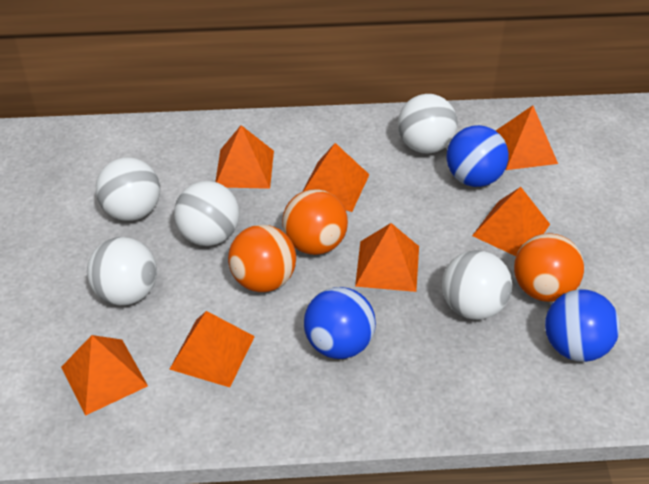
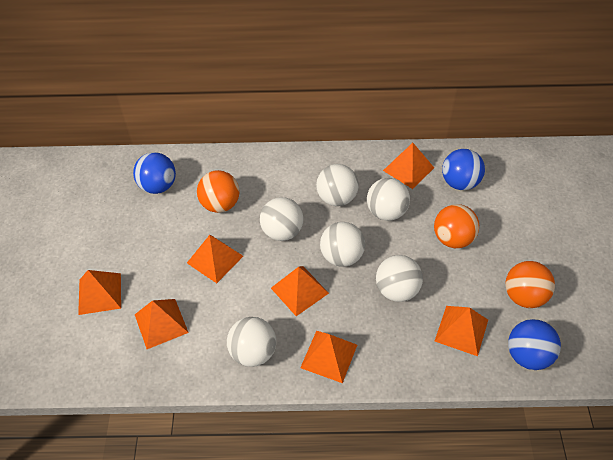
white ball: [87,237,157,305] [96,157,160,221] [174,181,239,246] [398,94,458,153] [442,250,512,320] = 5 -> [227,317,276,367] [260,197,303,241] [316,164,359,206] [320,222,365,267] [367,178,410,221] [376,255,423,302] = 6

